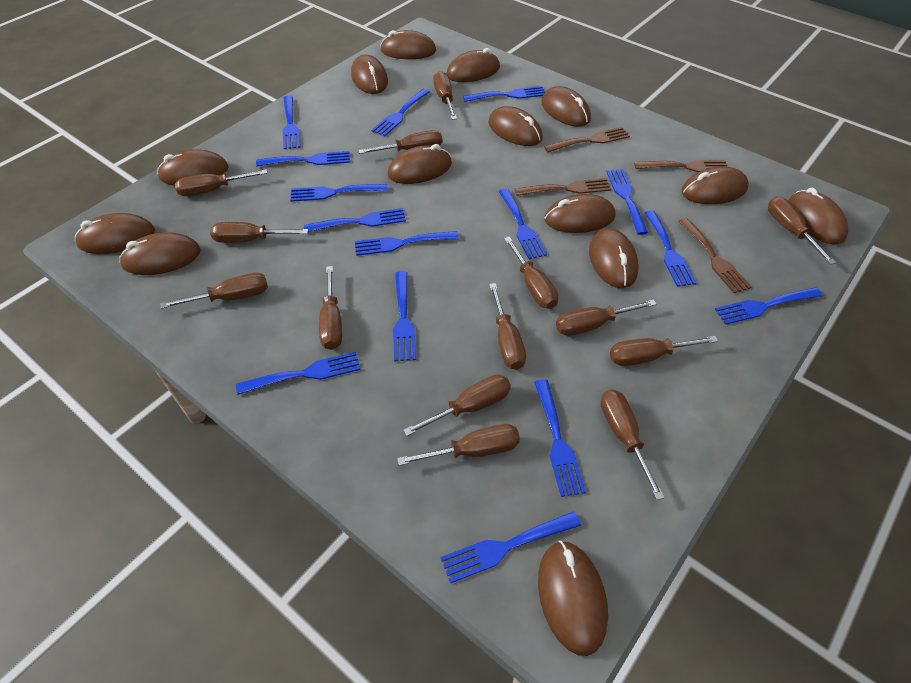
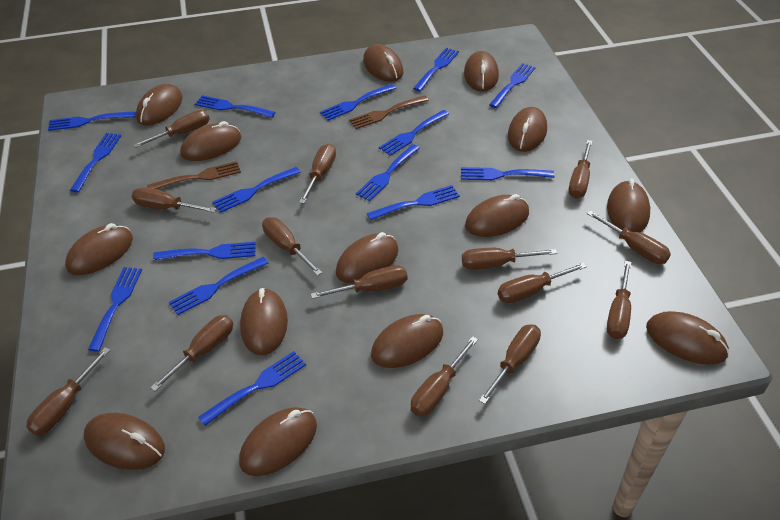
brown fork: [515,178,611,196] [544,127,630,152] [634,160,728,172] [678,218,751,293] = 4 -> [147,161,241,189] [349,95,429,129] = 2

